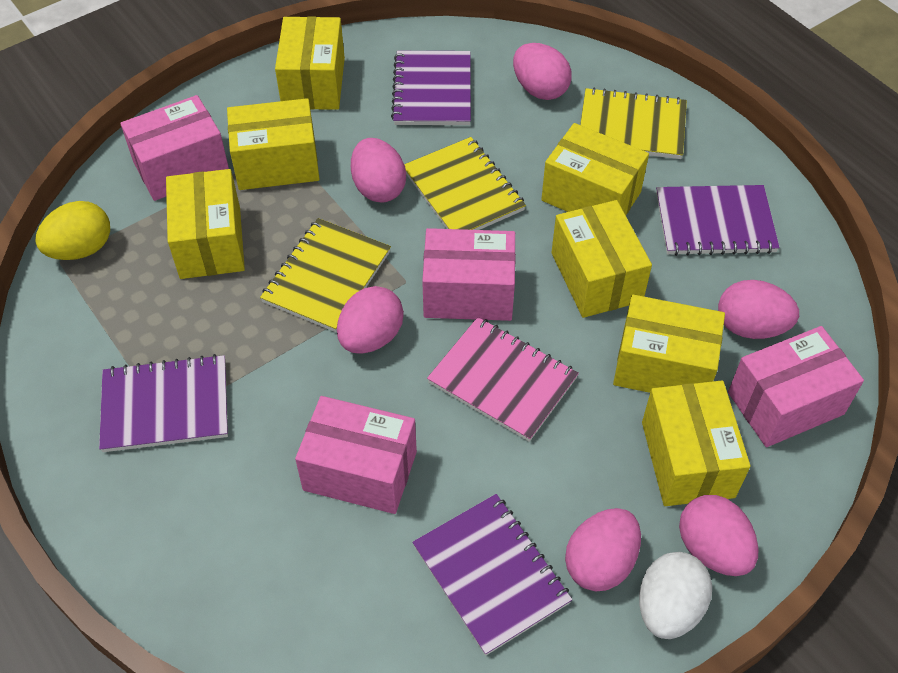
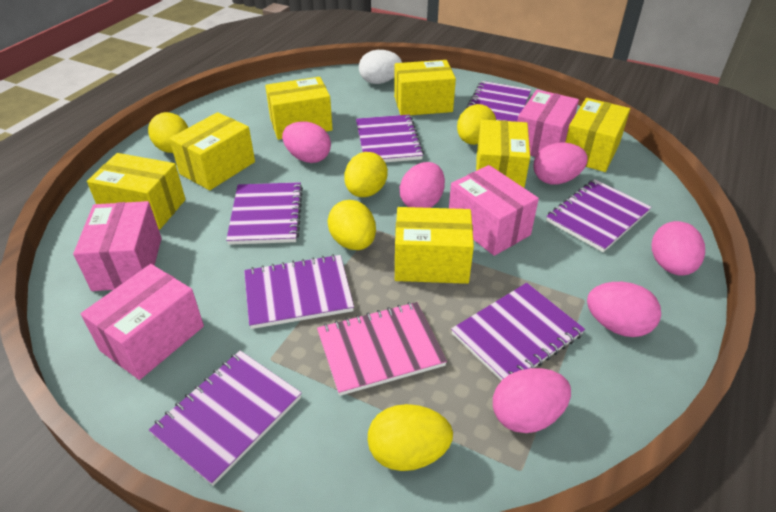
purple notebook: [99,354,228,452] [391,51,471,125] [412,494,572,656] [656,185,780,256] = 4 -> [149,351,302,486] [226,182,303,245] [244,254,354,329] [356,115,424,162] [451,283,585,381] [466,81,531,122] [546,179,652,252] = 7
yellow egg: [35,201,110,260] = 1 -> [148,112,188,153] [327,200,376,250] [344,152,388,197] [368,404,453,471] [457,104,496,145] = 5
yellow notebook: [260,218,391,332] [404,137,526,230] [580,87,687,159] = 3 -> none = 0

